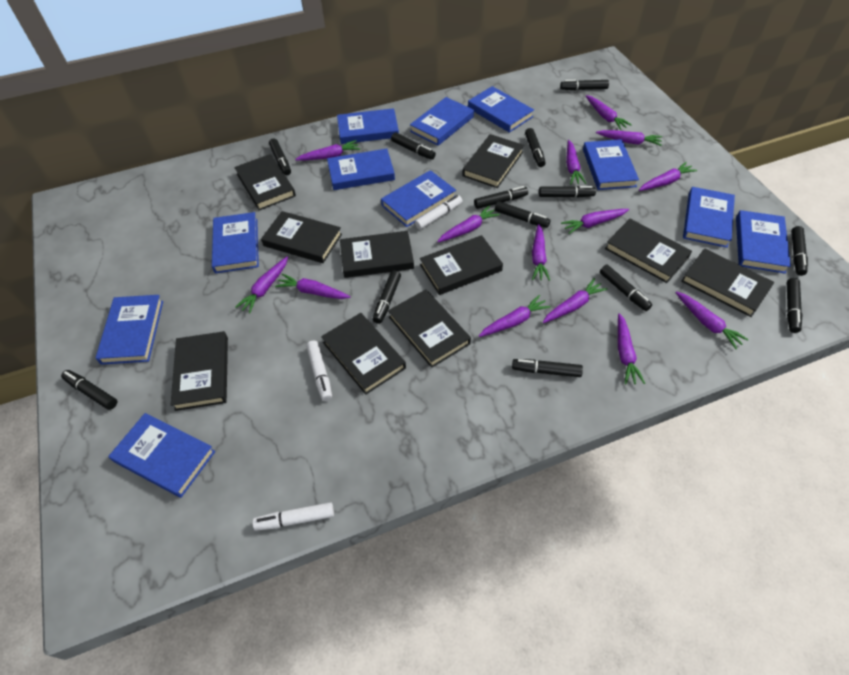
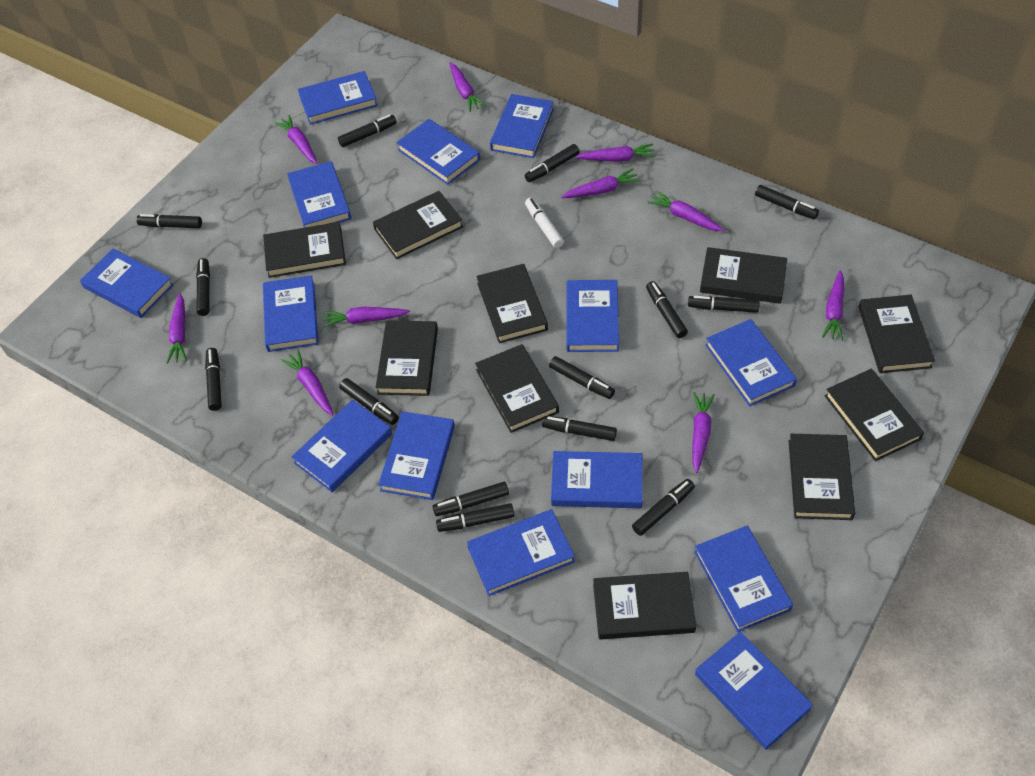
black marker: [61,370,117,410] [269,138,291,175] [373,270,401,324] [391,133,436,160] [474,186,528,209] [495,201,551,228] [512,359,583,377] [525,128,546,167] [539,186,596,197] [560,80,609,90] [600,265,652,311] [787,278,803,333] [791,226,808,276] = 13 -> [136,214,202,228] [196,258,210,316] [205,348,222,411] [338,115,397,147] [339,378,399,425] [432,482,509,516] [436,503,514,532] [525,144,580,182] [542,416,617,441] [549,356,615,399] [632,479,695,536] [646,281,688,338] [688,296,760,313] [755,185,819,219] = 14
blue book: [96,295,163,365] [108,413,215,498] [212,212,259,273] [327,149,395,190] [337,108,399,144] [381,170,456,227] [410,97,474,146] [468,86,534,133] [583,139,639,190] [683,187,735,248] [736,210,791,274] = 11 -> [80,249,174,318] [263,275,319,352] [287,161,351,228] [292,400,392,492] [298,71,378,125] [378,411,455,500] [396,119,480,185] [467,509,575,596] [490,94,554,158] [551,451,642,508] [566,280,619,352] [694,526,793,632] [695,631,813,750] [705,319,797,407] = 14
purple carrot: [235,257,288,314] [275,274,351,299] [295,140,360,161] [437,206,500,242] [479,295,551,337] [532,224,550,281] [543,278,607,323] [561,209,629,234] [566,140,586,184] [586,95,632,130] [596,130,662,146] [618,313,645,384] [639,162,697,191] [675,291,749,350] = 14 -> [167,294,187,364] [274,115,318,164] [281,350,334,415] [323,307,410,328] [449,62,486,112] [561,168,640,198] [575,144,655,162] [647,191,724,231] [692,392,715,473] [822,270,844,341] = 10
white marker: [252,502,334,531] [306,340,332,401] [415,195,462,230] = 3 -> [525,198,564,248] = 1

